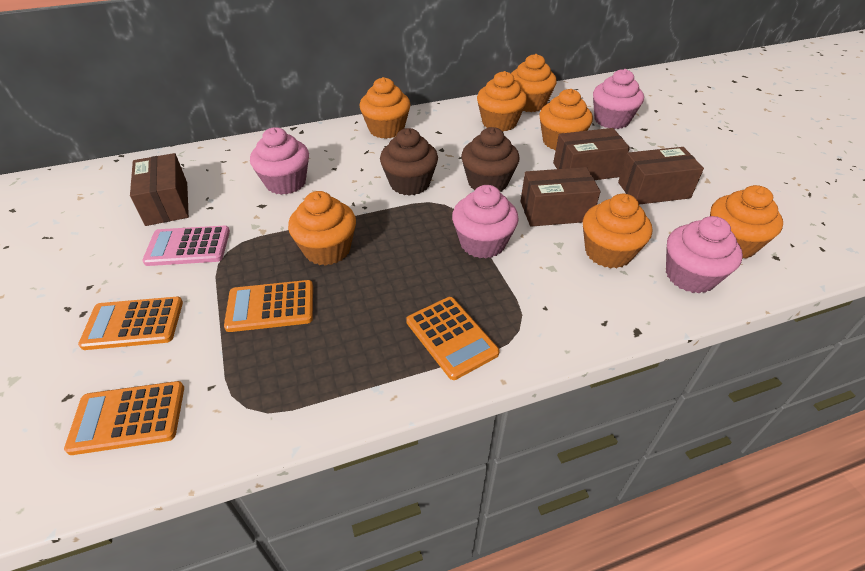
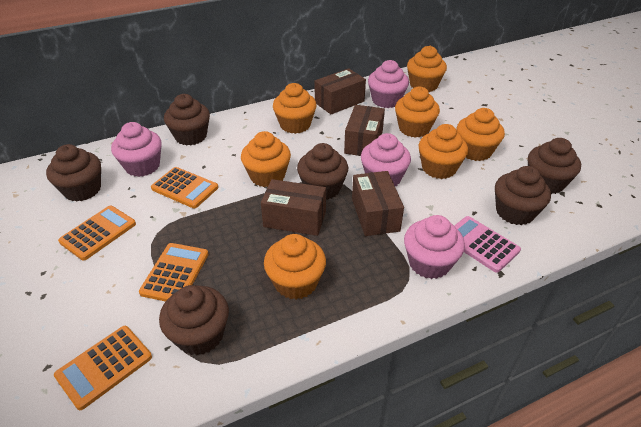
brown cupcake: [380,128,438,196] [461,127,520,192] = 2 -> [46,144,101,202] [159,285,229,355] [164,94,210,146] [297,143,348,200] [495,166,551,225] [528,138,581,194] = 6

